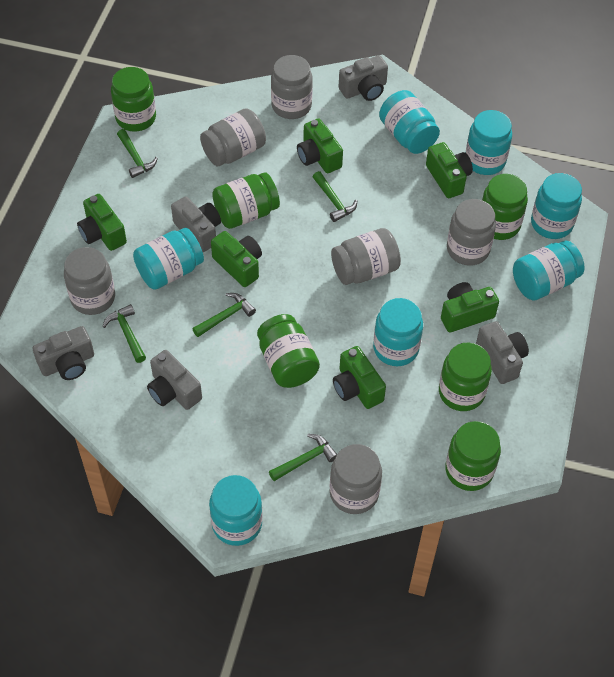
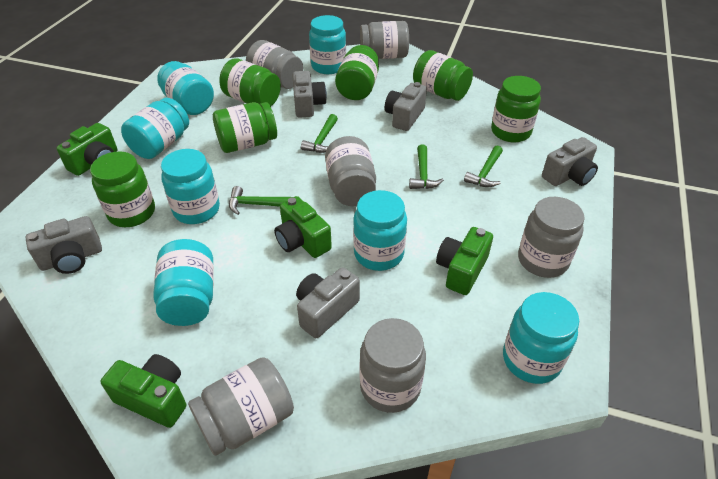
green camera: [77,194,127,251] [211,231,262,287] [297,118,343,173] [333,346,386,409] [426,142,473,198] [441,282,499,332] = 6 -> [57,123,117,176] [101,354,186,428] [274,196,332,258] [436,227,493,295] = 4
green hammer: [102,304,146,363] [117,129,158,178] [192,293,256,337] [269,434,337,481] [313,171,357,222] = 5 -> [229,186,292,215] [301,114,338,153] [409,145,444,189] [464,145,503,187] = 4

